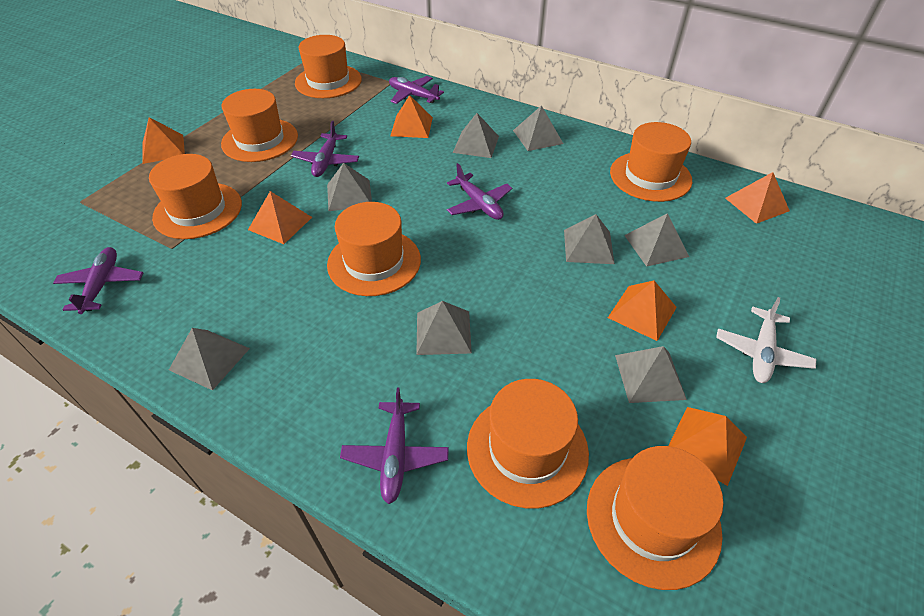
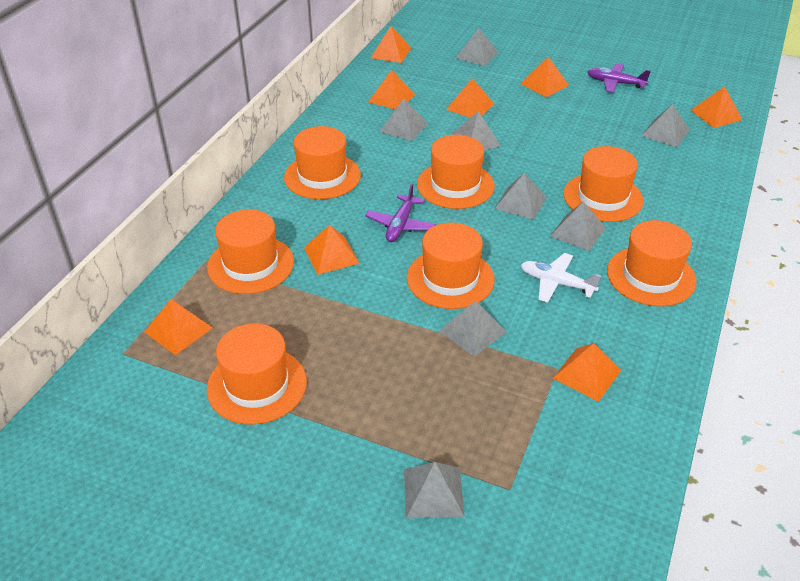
orange pyramid: [143,117,185,164] [248,191,312,244] [391,95,433,138] [608,280,677,341] [668,407,747,486] [725,172,790,224] = 6 -> [144,299,213,355] [304,225,360,275] [368,70,415,110] [371,26,411,63] [446,78,494,118] [521,57,569,97] [553,343,622,402] [691,86,743,128] = 8
purple plane: [53,247,143,314] [291,121,359,177] [340,387,449,504] [389,76,444,104] [447,163,512,220] = 5 -> [365,184,436,242] [587,63,651,93] = 2

